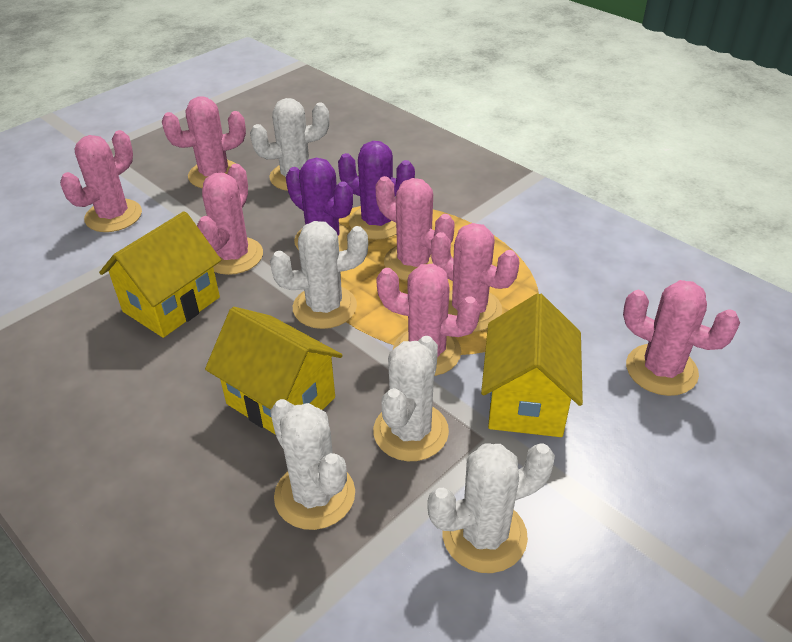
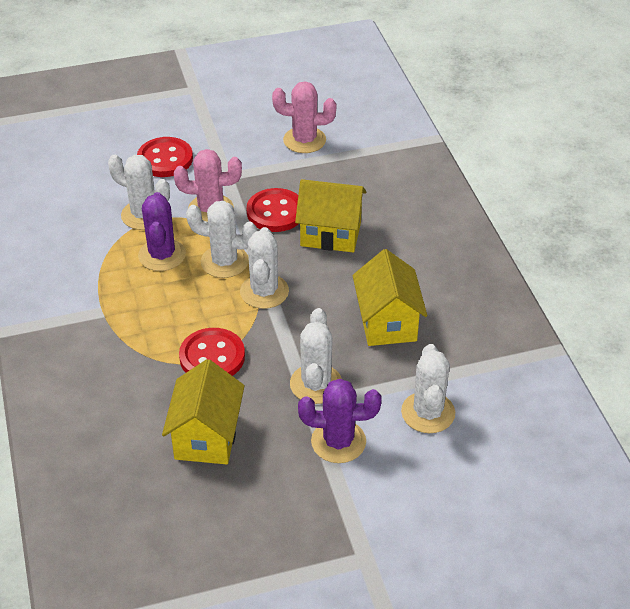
pink cactus: [60,130,142,232] [162,96,246,188] [197,164,263,275] [376,176,455,281] [376,264,481,376] [431,223,519,332] [623,280,740,396] = 7 -> [174,149,242,222] [272,81,336,153] = 2
red button: none = 0 -> [137,137,193,177] [179,328,245,376] [246,188,298,232] = 3

